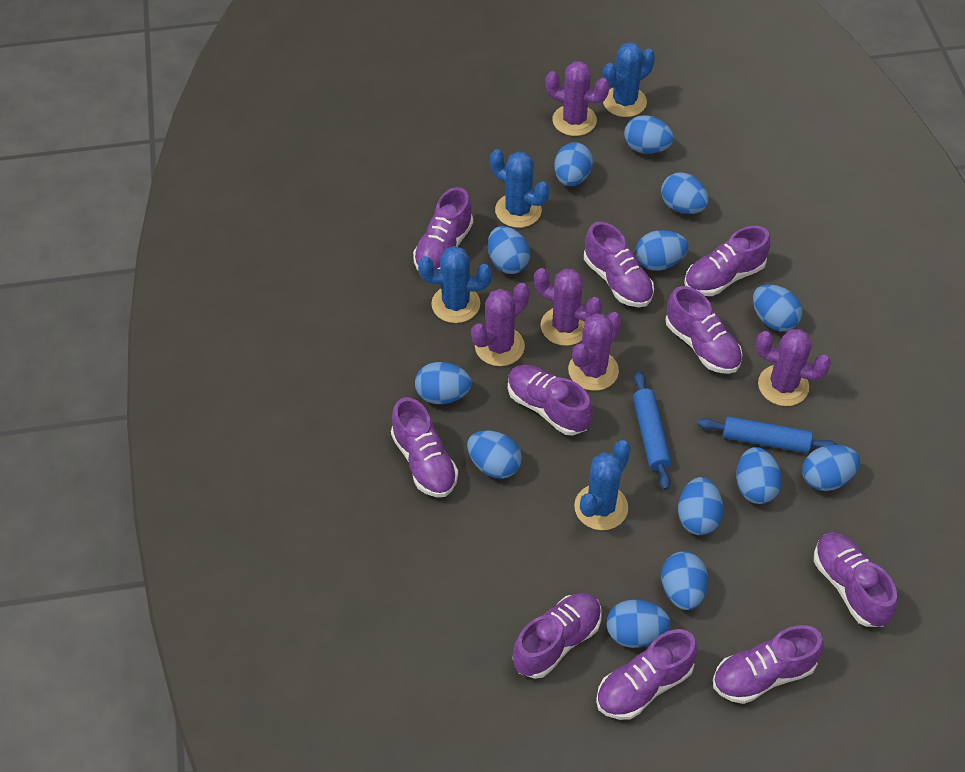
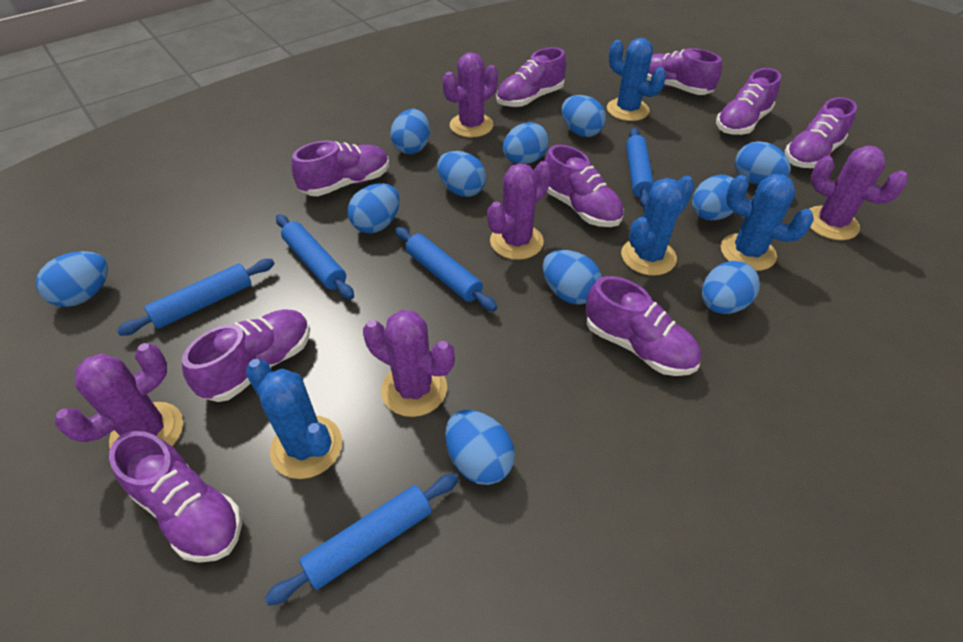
blue egg: [415,362,472,404] [467,431,522,479] [488,226,530,274] [554,142,593,186] [606,600,671,648] [624,115,674,154] [635,230,688,271] [661,172,709,214] [661,551,708,610] [678,477,723,535] [736,447,782,504] [753,284,802,332] [802,445,860,491] = 13 -> [36,251,108,307] [348,183,400,233] [390,109,430,154] [437,151,486,197] [445,410,515,485] [503,122,549,164] [542,250,602,305] [561,95,606,137] [692,175,734,220] [702,261,760,314] [735,141,790,185] = 11
blue rolling pin: [633,371,671,490] [697,416,838,453] = 2 -> [117,259,275,336] [265,474,458,606] [276,215,354,300] [395,227,497,311] [626,128,654,208] = 5
purple shoe: [391,397,458,497] [413,187,473,271] [508,365,593,435] [513,593,602,679] [584,222,654,307] [596,629,697,720] [666,286,743,374] [684,226,770,296] [713,625,824,704] [814,532,897,627] = 10 -> [109,431,242,563] [182,309,310,402] [291,141,389,196] [496,47,566,107] [544,145,624,227] [586,276,701,376] [647,48,722,95] [716,68,781,135] [785,97,857,168] = 9

